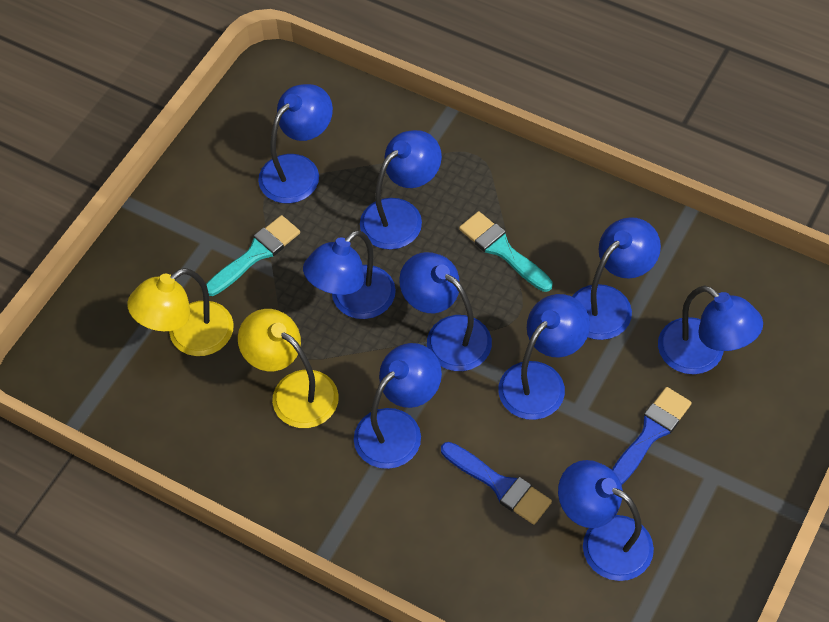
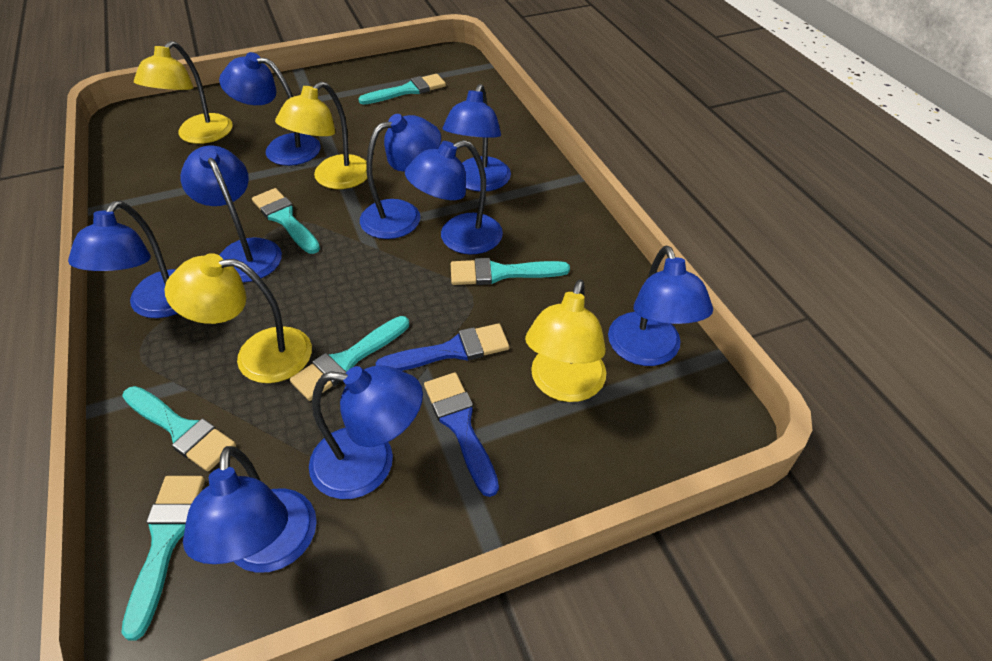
turquoise brush: [206,215,300,296] [459,211,553,292] = 2 -> [121,476,205,641] [122,386,236,472] [252,188,320,254] [290,316,409,401] [358,74,446,105] [451,258,570,285] = 6
yellow lamp: [127,268,234,356] [238,309,339,428] = 2 -> [134,41,233,144] [164,253,312,383] [275,82,367,189] [525,280,606,402] = 4

